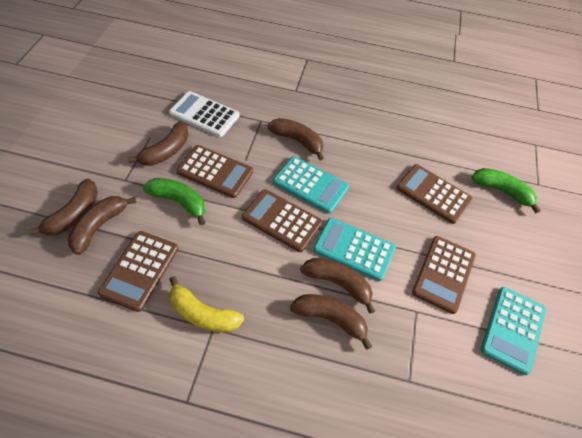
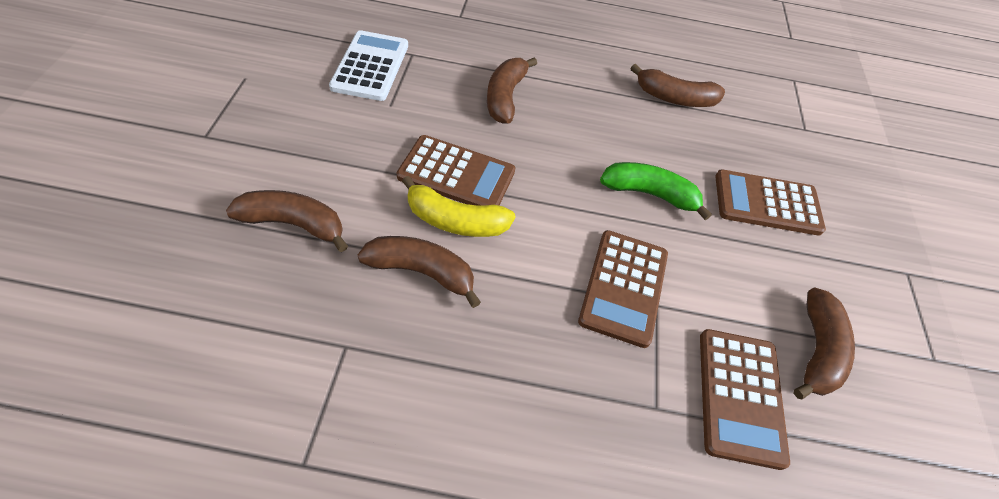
brown banana: [28,179,98,236] [68,196,136,255] [128,122,189,166] [267,118,324,161] [290,294,372,350] [300,258,375,314] = 6 -> [226,190,348,252] [358,236,481,308] [487,57,537,124] [630,64,725,107] [794,287,855,400] = 5
brown calculator: [98,231,178,312] [176,145,253,198] [242,189,322,252] [396,164,473,224] [412,236,476,314] = 5 -> [397,135,515,205] [578,230,668,348] [700,329,790,470] [715,170,826,235] = 4
green banana: [143,178,205,225] [471,168,541,214] = 2 -> [600,162,712,220] = 1
turquoise calculator: [273,156,349,213] [313,218,396,281] [481,287,546,375] = 3 -> none = 0

